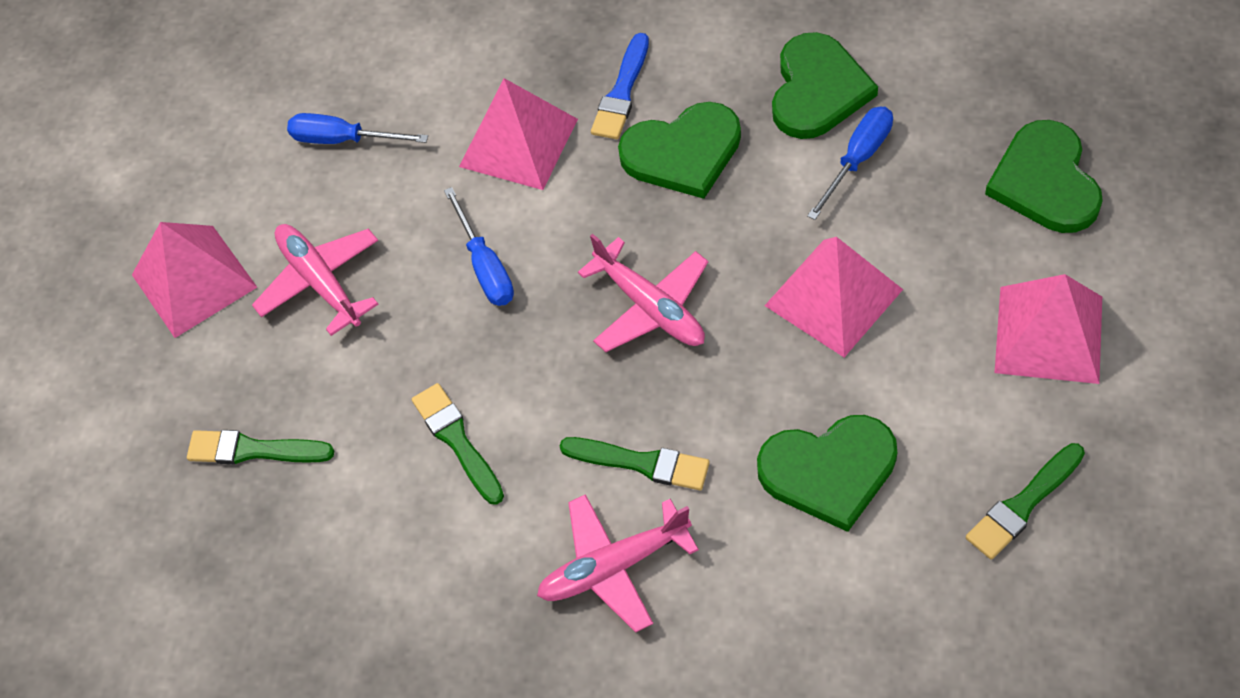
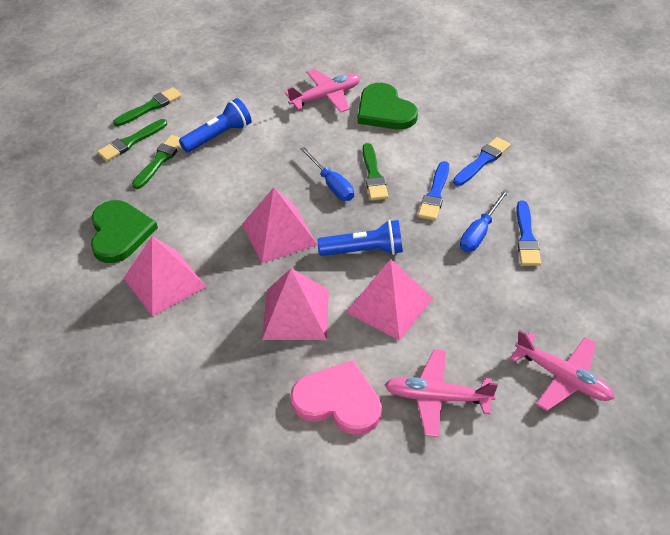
blue brush: [591,33,649,139] = 1 -> [418,161,449,220] [453,137,511,186] [516,200,541,266] = 3
blue flashlight: none = 0 -> [179,98,252,153] [317,220,403,256] = 2
blue screwdriver: [287,113,428,144] [444,187,514,306] [807,106,893,220] = 3 -> [300,147,354,201] [460,189,509,252] = 2
green heart: [618,102,741,199] [757,415,897,532] [772,32,878,139] [985,120,1103,233] = 4 -> [91,200,158,263] [358,83,418,129] = 2
pink heart: none = 0 -> [290,360,382,435] = 1

